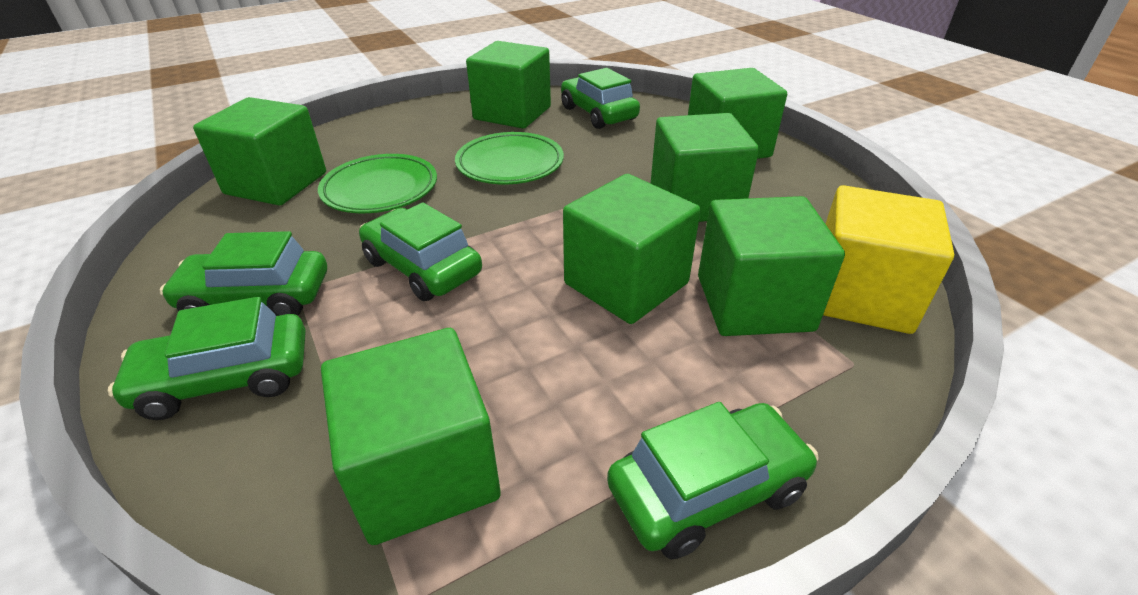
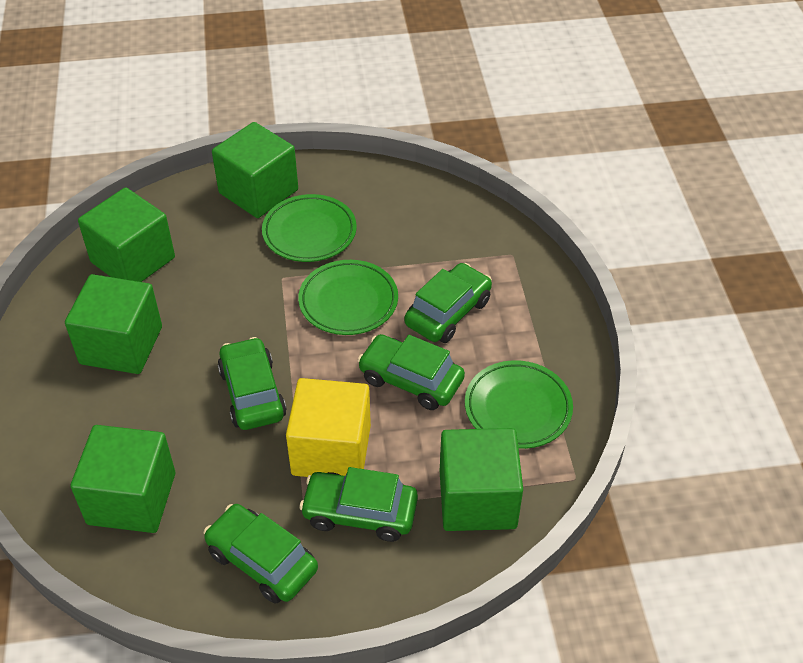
green cube: [193,97,326,206] [321,328,501,545] [466,41,551,129] [563,174,701,324] [651,113,759,222] [688,68,787,159] [698,196,845,336] = 7 -> [65,274,162,374] [71,425,175,533] [78,187,175,282] [212,122,298,218] [440,428,523,531] = 5
green plate: [318,154,437,213] [455,132,564,184] = 2 -> [262,194,357,262] [298,260,398,335] [465,360,573,449] = 3

